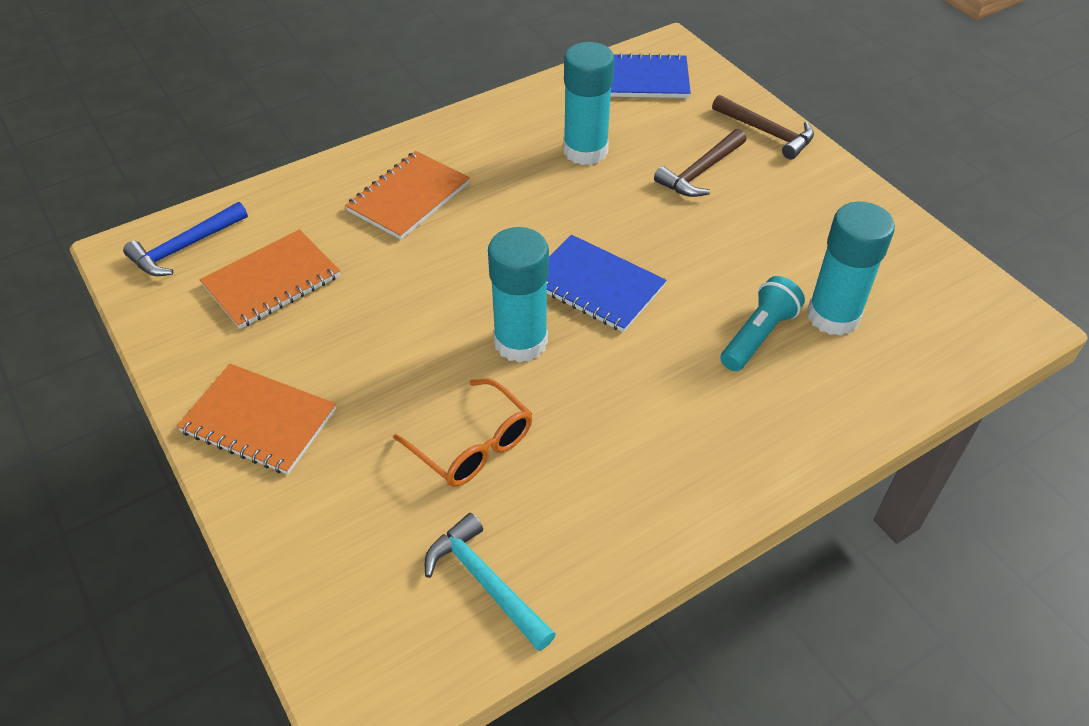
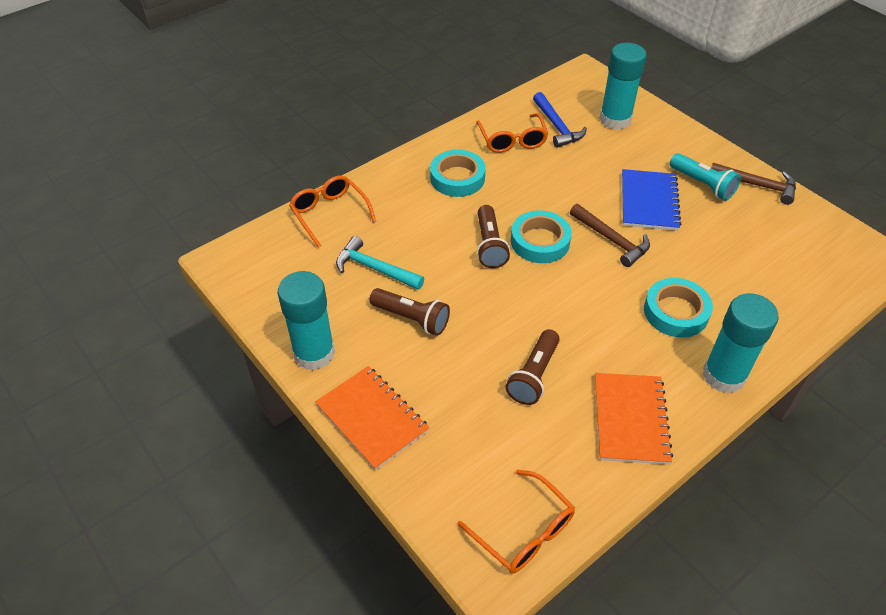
blue notebook: [547,235,667,332] [610,53,691,98] = 2 -> [622,169,681,231] = 1
brown flashlight: none = 0 -> [369,288,450,336] [477,205,510,268] [506,329,560,405] = 3
orange glasses: [393,378,532,487] = 1 -> [289,175,376,248] [457,470,575,573] [476,113,548,153] = 3
orange notebook: [177,364,336,475] [200,229,340,329] [345,151,470,240] = 3 -> [315,366,429,470] [595,373,673,464] = 2
turquoise tape: none = 0 -> [430,150,486,197] [511,210,572,263] [644,278,713,337] = 3

